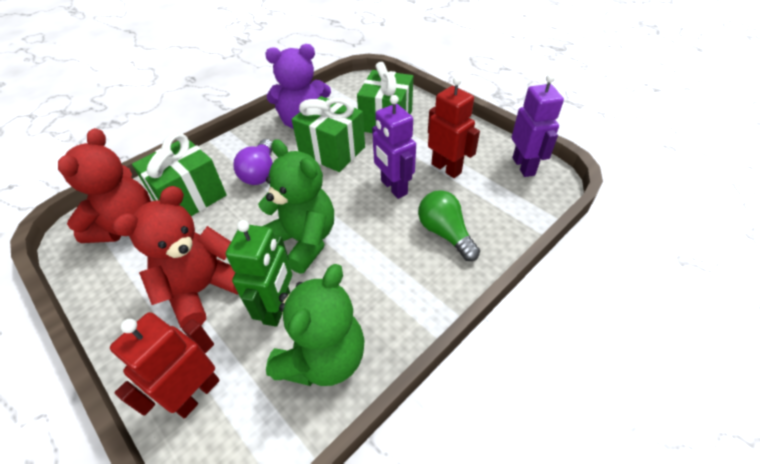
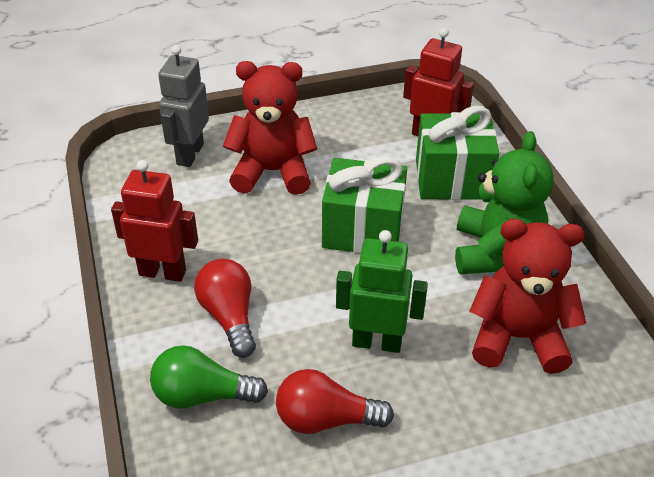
green gift: [132,133,227,216] [292,96,365,172] [357,62,413,133] = 3 -> [322,156,407,254] [416,106,499,200] = 2
green teddy bear: [258,139,334,274] [266,264,365,386] = 2 -> [455,131,554,274] = 1
grey robot: none = 0 -> [158,45,209,167] = 1
purple light bulb: [233,139,273,185] = 1 -> none = 0
purple robot: [372,95,416,199] [512,74,564,177] = 2 -> none = 0
purple teddy bear: [265,44,331,129] = 1 -> none = 0
red light bulb: none = 0 -> [194,259,256,358] [276,369,394,434] = 2

